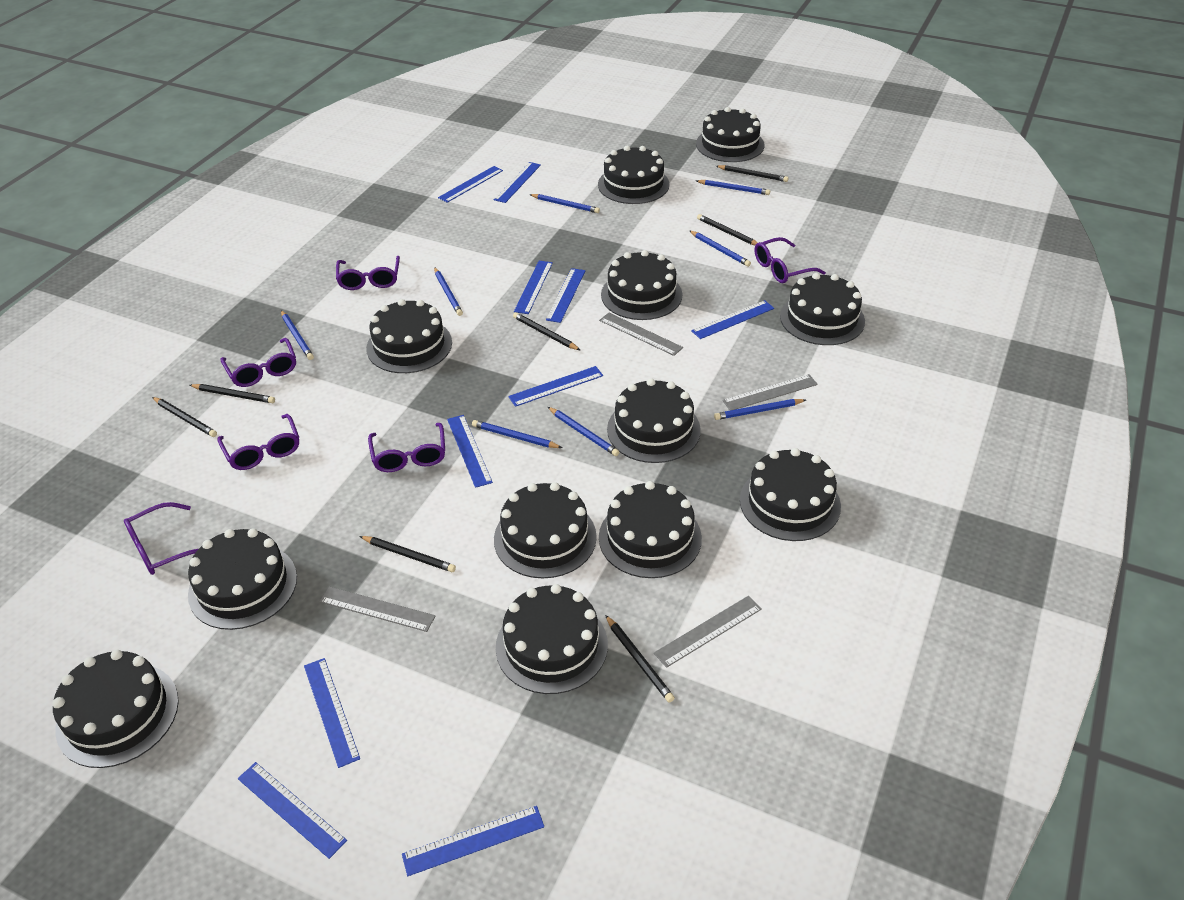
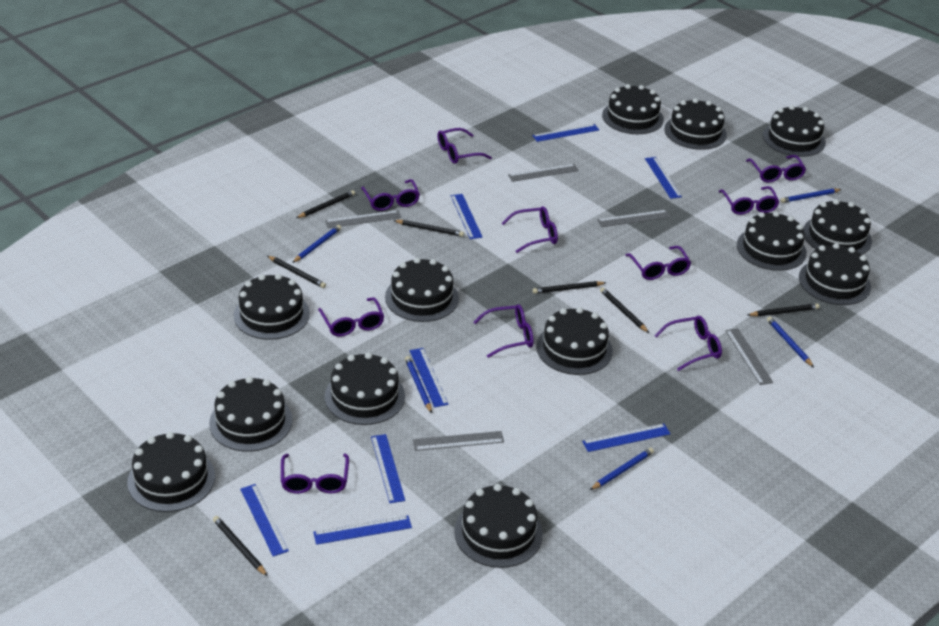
black cake: [52,650,179,768] [188,528,297,630] [366,299,452,373] [494,482,597,578] [496,584,608,694] [598,146,670,204] [599,481,702,578] [601,250,682,320] [607,378,701,463] [696,107,764,162] [740,448,841,541] [780,273,865,345] = 12 -> [127,432,215,512] [209,376,293,452] [234,274,310,340] [325,352,405,425] [385,258,459,322] [454,484,543,568] [536,307,613,375] [602,84,664,134] [664,98,727,150] [737,211,807,271] [763,105,826,157] [799,243,871,305] [803,199,872,255] = 13
blue pencil: [281,310,314,360] [434,267,463,316] [472,420,562,448] [529,194,600,213] [548,407,619,456] [690,231,751,267] [696,180,770,195] [714,399,806,420] = 8 -> [292,225,341,263] [405,356,432,413] [590,448,654,490] [767,317,814,367] [780,188,842,203] = 5
blue ruler: [238,762,347,859] [304,658,360,768] [402,806,544,876] [438,166,503,203] [447,415,493,488] [494,162,541,203] [508,366,603,407] [514,261,553,314] [546,268,585,323] [691,300,774,339] = 10 -> [240,484,289,557] [313,515,412,545] [371,434,405,503] [410,348,449,408] [450,194,483,239] [532,124,599,142] [582,424,670,452] [645,157,682,199] = 8
grey ruler: [320,586,435,632] [599,313,683,356] [654,596,762,668] [722,374,818,410] = 4 -> [325,210,401,228] [413,431,504,451] [508,164,579,182] [597,210,671,227] [725,328,773,385] = 5
purple glasses: [124,502,198,575] [217,414,299,470] [220,338,296,387] [336,256,400,290] [368,423,445,472] [754,237,826,283] = 6 -> [281,454,349,494] [318,297,384,337] [361,179,420,211] [437,128,492,164] [473,305,534,358] [502,206,558,253] [625,246,691,280] [655,316,722,371] [718,186,779,215] [746,155,806,183] = 10

